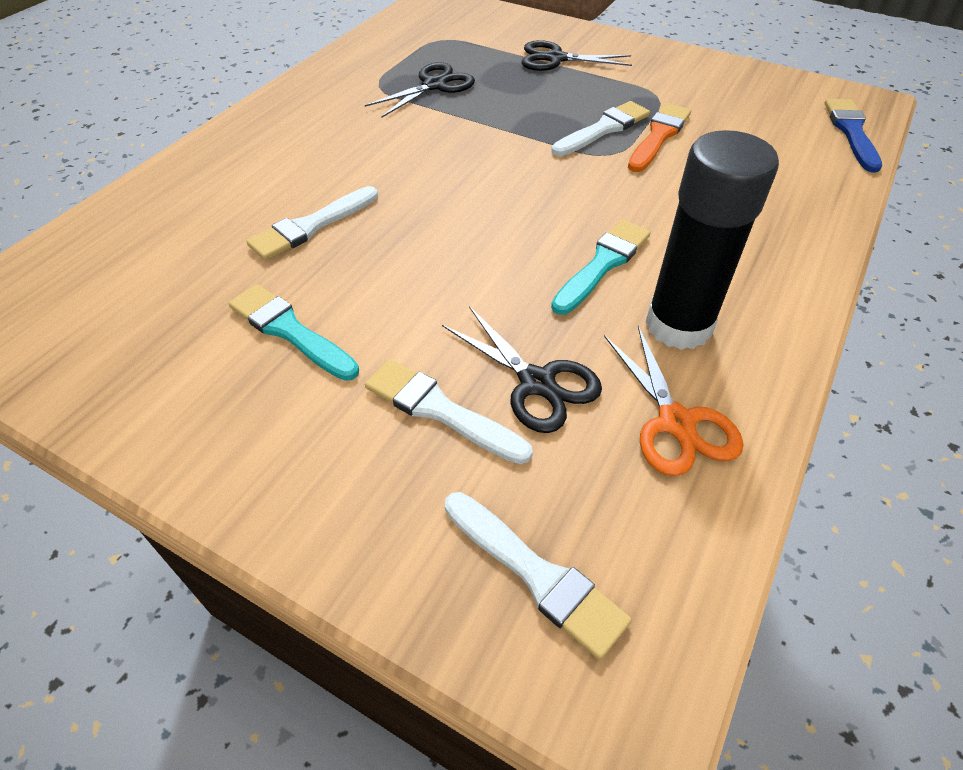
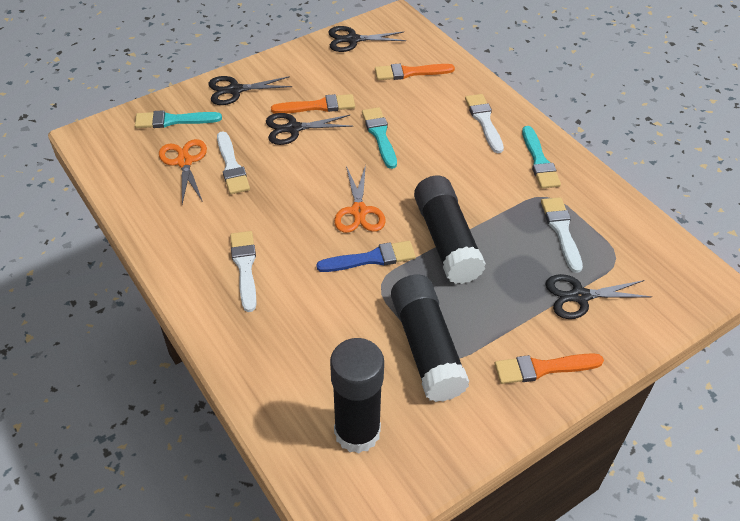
black glue stick: [645,130,779,350] = 1 -> [330,338,384,453] [391,274,469,402] [414,175,486,284] = 3
black scissors: [365,62,475,118] [442,306,602,433] [522,40,632,71] = 3 -> [208,76,292,105] [266,113,353,145] [329,26,406,52] [545,274,652,319] = 4
orange brush: [628,103,691,172] = 1 -> [271,94,355,114] [375,64,455,80] [495,353,604,384] = 3
orange scissors: [604,326,744,476] = 1 -> [159,139,207,204] [334,165,386,233] = 2
turquoise brush: [228,284,359,381] [551,220,650,315] = 2 -> [135,110,222,128] [362,107,397,169] [522,126,561,189] = 3

